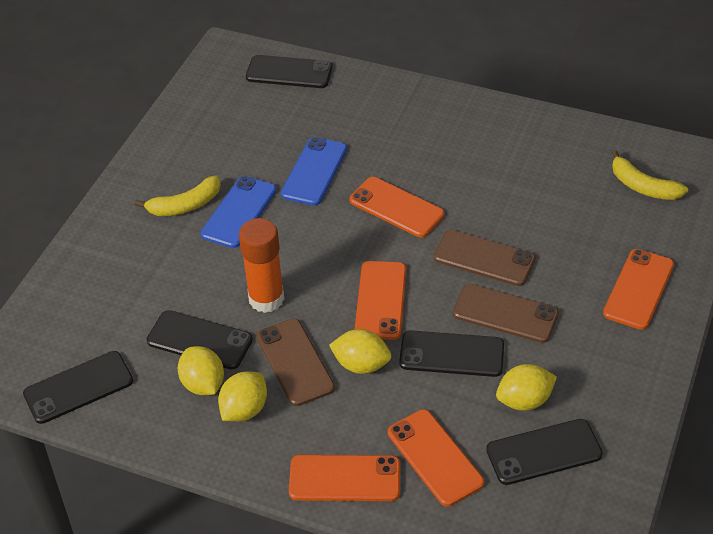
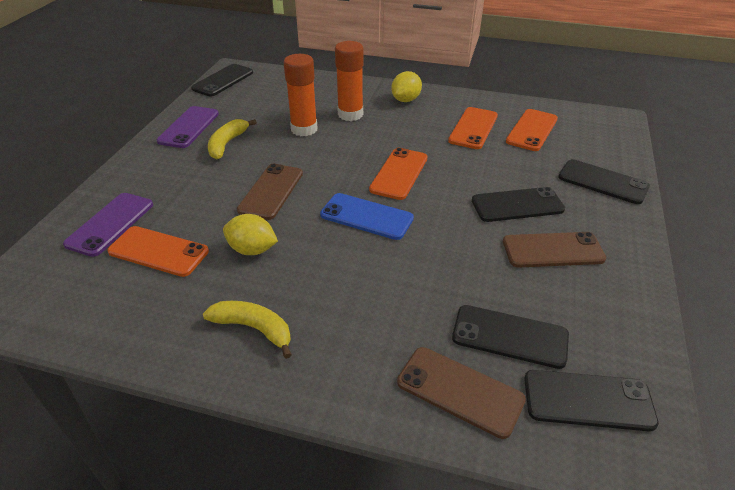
blue phone: [200,176,276,248] [281,137,347,206] = 2 -> [320,193,414,240] = 1
orange glue stick: [239,218,285,313] = 1 -> [284,54,317,136] [335,41,364,121] = 2
orange phone: [289,455,400,501] [350,177,444,238] [355,261,406,340] [388,409,484,507] [603,249,674,330] = 5 -> [107,226,209,277] [369,148,428,200] [448,107,498,149] [506,109,558,151] = 4
purple phone: none = 0 -> [63,193,153,257] [156,106,219,148] = 2
yellow lemon: [178,346,224,395] [218,371,267,422] [329,329,391,374] [496,364,557,411] = 4 -> [223,214,278,255] [391,71,422,102] = 2

